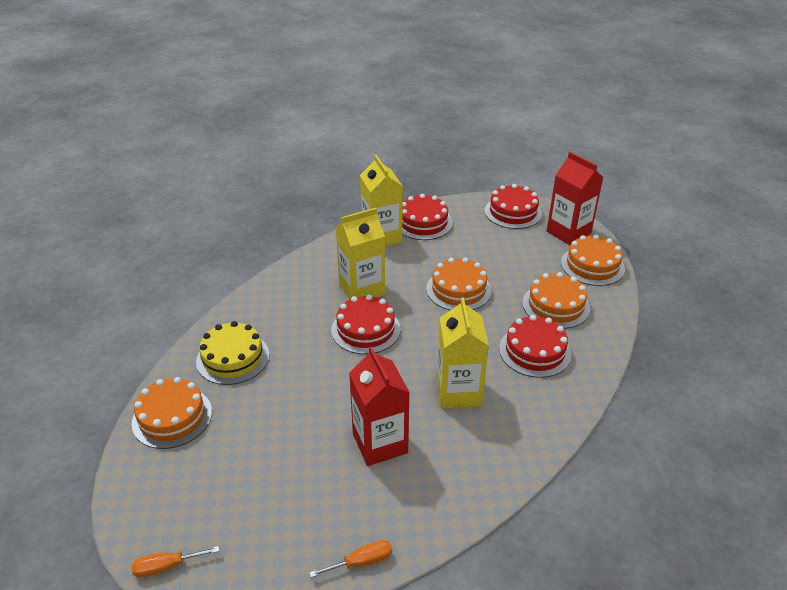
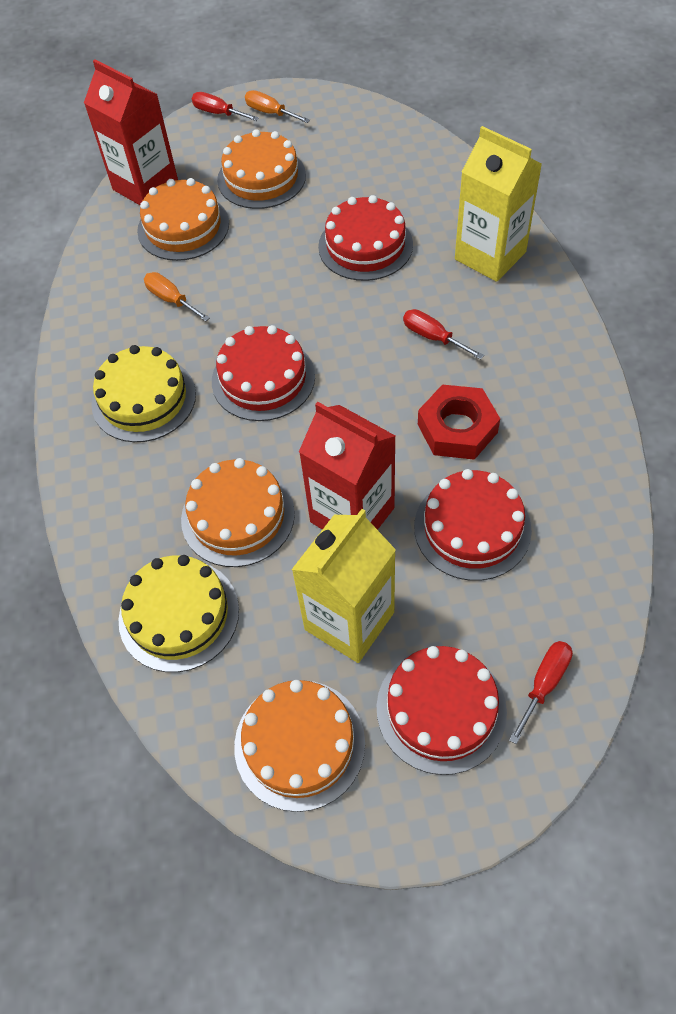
red nut: none = 0 -> [418,384,500,460] = 1
red screwdriver: none = 0 -> [192,92,259,121] [403,309,484,360] [509,641,573,744] = 3
yellow cake: [196,321,269,385] = 1 -> [91,345,196,442] [119,555,239,672] = 2
yellow carton: [336,208,385,300] [360,155,403,246] [436,297,489,408] = 3 -> [292,509,396,663] [455,126,542,282] = 2

